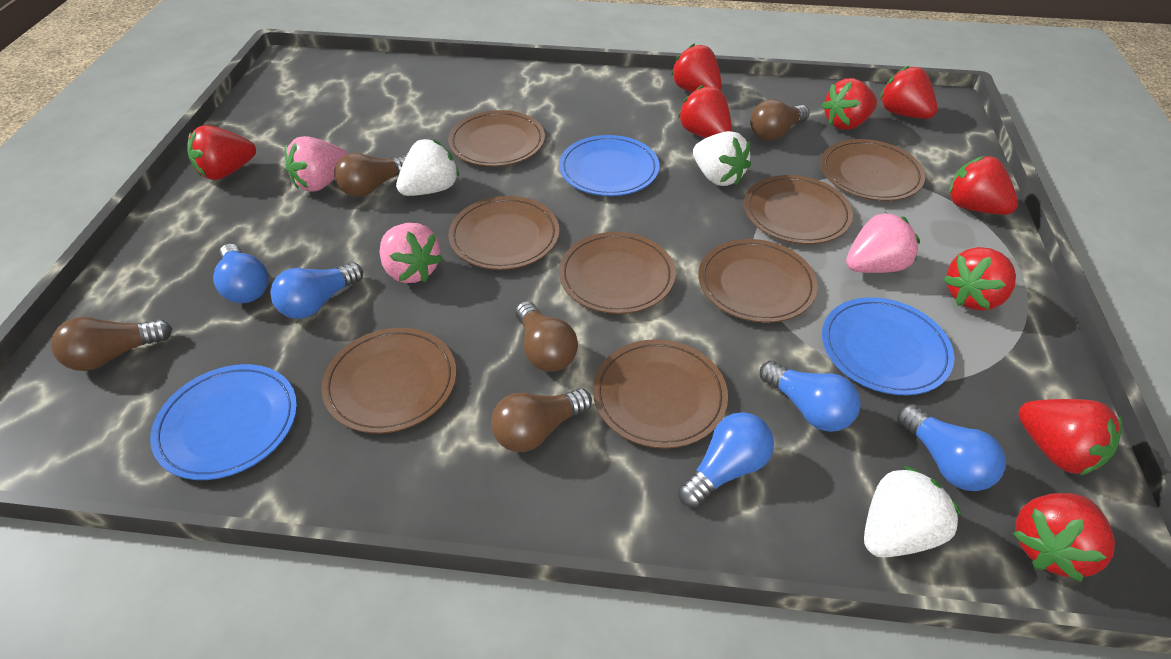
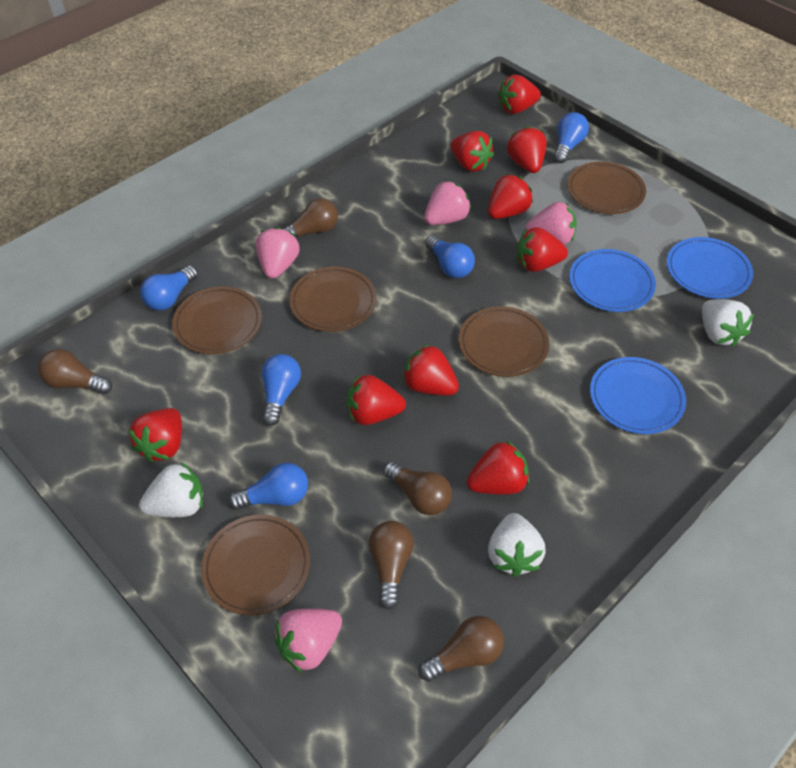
brown plate: [321,328,456,434] [448,110,545,167] [448,196,559,270] [559,232,675,314] [593,339,728,449] [698,239,818,323] [744,175,853,244] [821,139,925,201] = 8 -> [172,286,262,354] [201,514,310,615] [289,266,377,332] [459,306,549,377] [567,161,646,214] = 5
pink strawberry: [285,136,348,192] [380,223,443,283] [846,212,920,273] = 3 -> [256,227,300,279] [274,608,342,673] [424,180,471,225] [525,202,577,245] = 4

